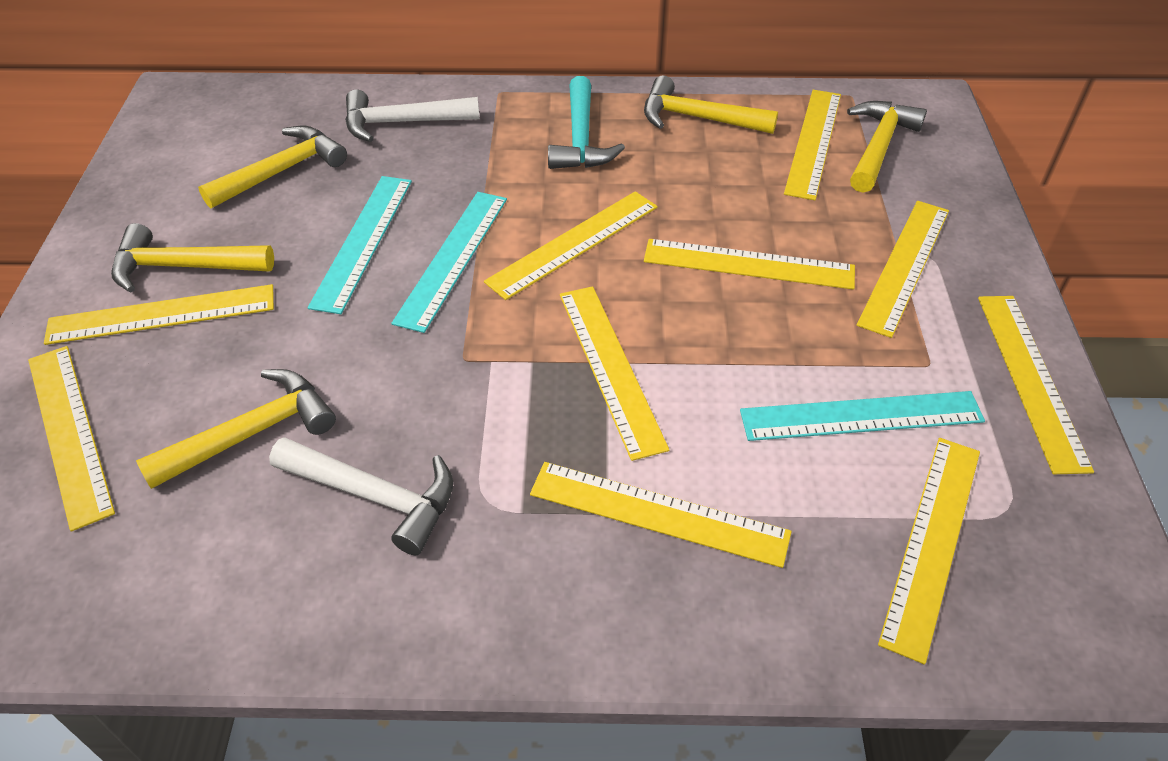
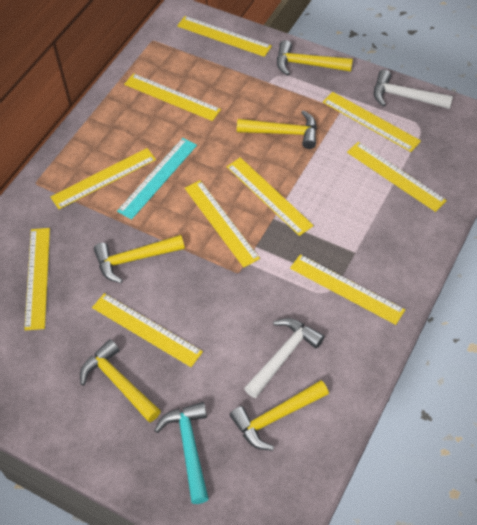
turquoise ruler: [308,176,412,314] [391,192,507,333] [740,391,985,441] = 3 -> [117,138,197,220] = 1

